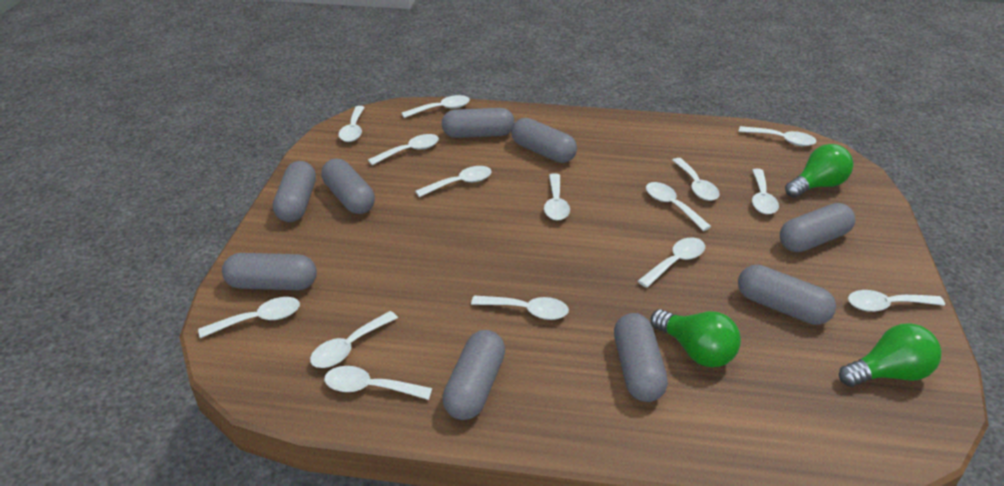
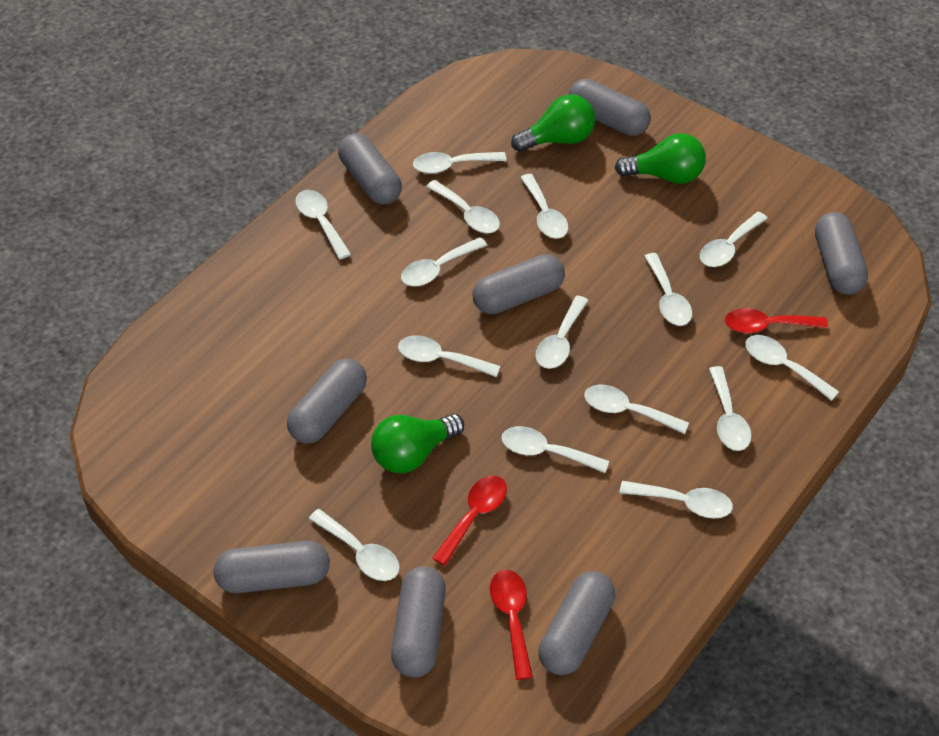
grey capsule: [222,253,317,290] [273,161,316,222] [321,159,375,214] [442,108,515,138] [442,330,505,420] [511,118,577,163] [614,313,668,402] [738,265,836,325] [780,203,855,252] = 9 -> [213,541,330,593] [287,359,367,444] [338,133,402,205] [391,566,446,678] [473,254,565,314] [538,571,615,675] [569,79,651,136] [815,212,868,295] = 8
red spoon: none = 0 -> [432,475,507,566] [490,570,533,680] [725,308,828,333] = 3

